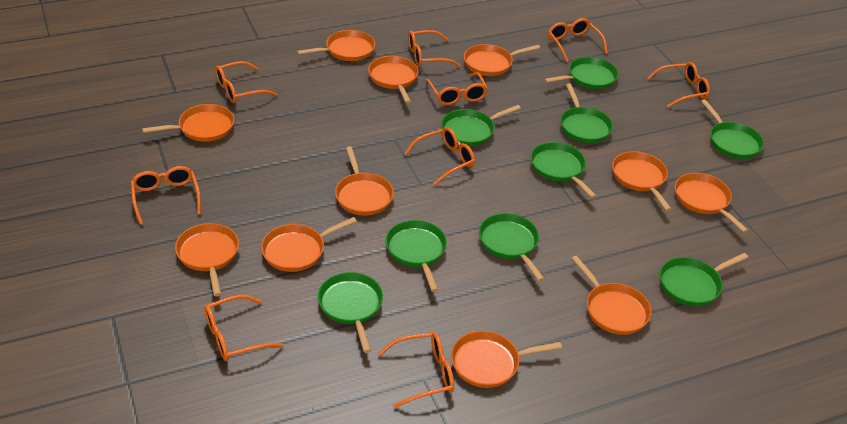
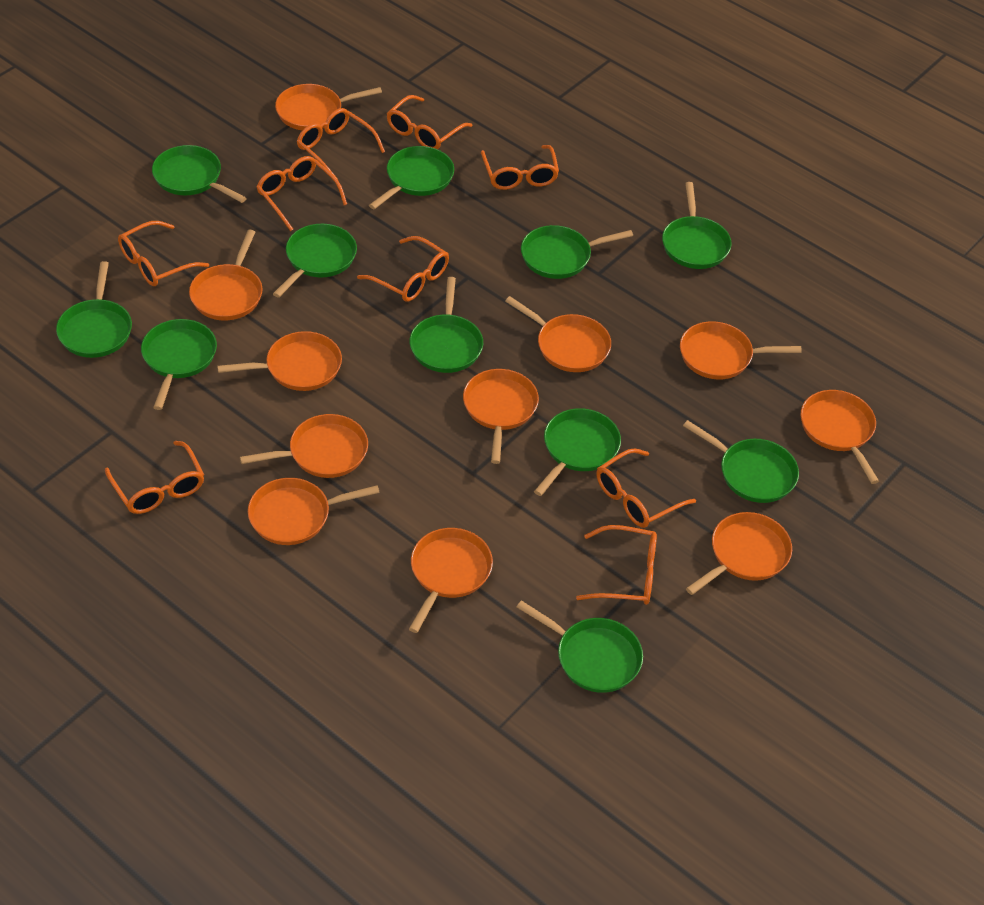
green pan: [318,272,383,353] [386,220,447,292] [441,105,521,146] [479,213,545,282] [530,142,597,198] [544,57,618,89] [560,84,613,143] [660,253,748,306] [701,99,764,159] = 9 -> [56,261,132,358] [141,319,217,410] [152,145,247,203] [273,224,357,298] [369,146,454,210] [409,277,483,373] [517,600,643,693] [521,225,633,279] [534,408,621,496] [662,182,732,269] [683,420,799,503] = 11

